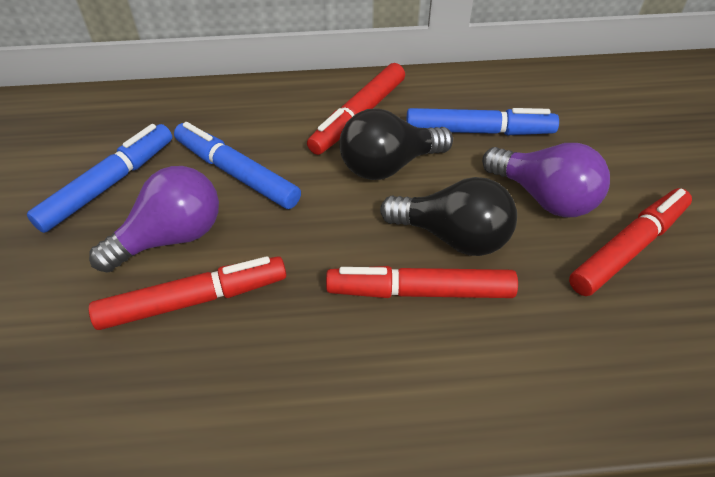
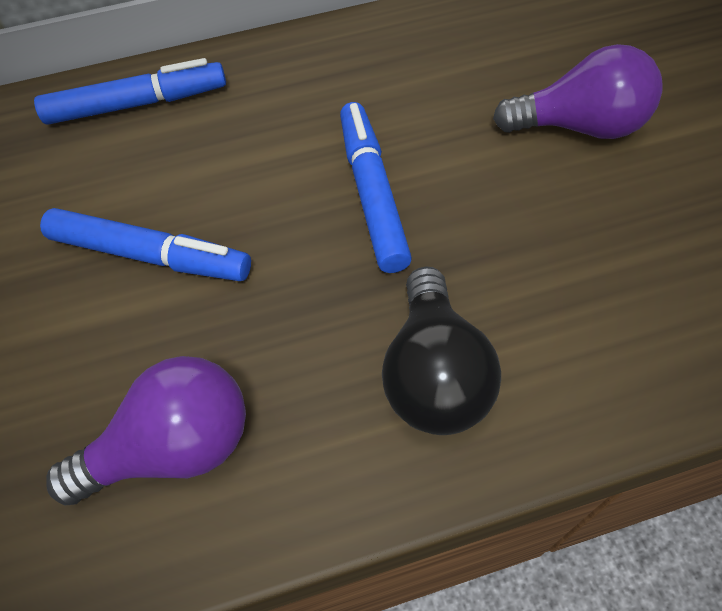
black light bulb: [339,108,453,180] [380,177,517,256] = 2 -> [382,266,501,435] = 1
red marker: [89,256,286,330] [307,63,405,155] [326,266,518,298] [569,188,692,296] = 4 -> none = 0

